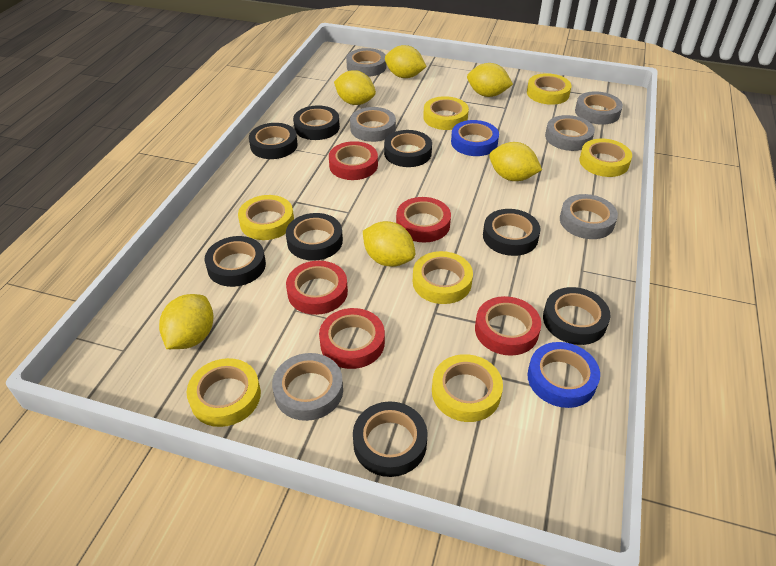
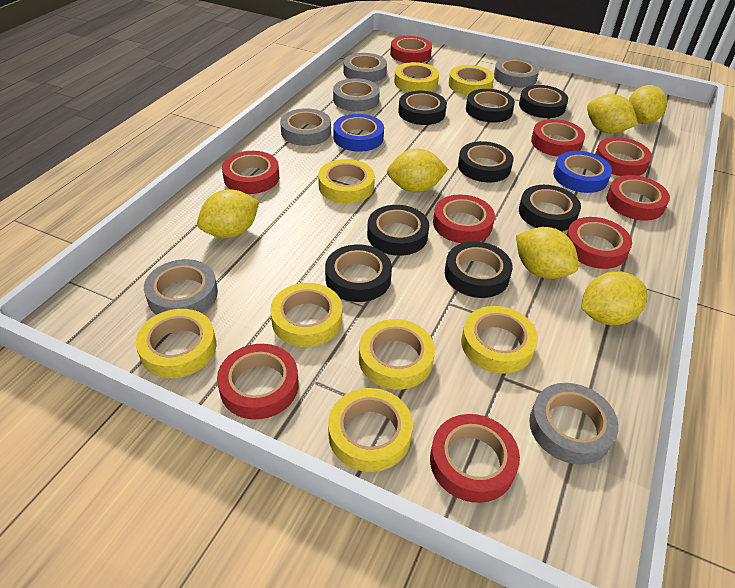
red tape: [286,261,348,315] [319,308,385,369] [329,141,378,180] [396,197,451,242] [475,296,541,356] = 5 -> [217,344,299,420] [222,151,279,194] [390,36,432,63] [430,414,520,503] [433,195,495,243] [531,119,585,157] [567,217,632,269] [595,137,652,176] [606,175,670,221] = 9
yellow tape: [187,358,261,427] [238,195,294,240] [413,251,473,304] [423,96,469,130] [432,354,503,422] [527,73,572,105] [580,139,632,177] = 7 -> [136,309,216,378] [270,283,342,347] [318,159,375,203] [328,388,413,472] [359,319,435,390] [394,62,439,92] [448,65,494,95] [461,306,538,374] = 8

